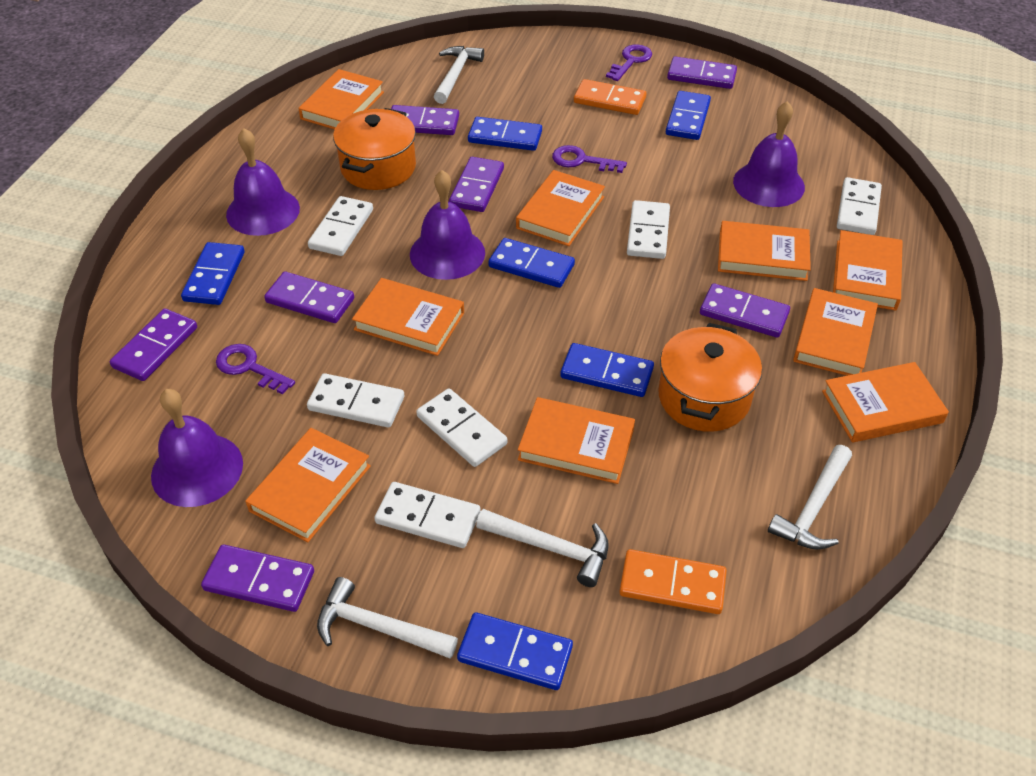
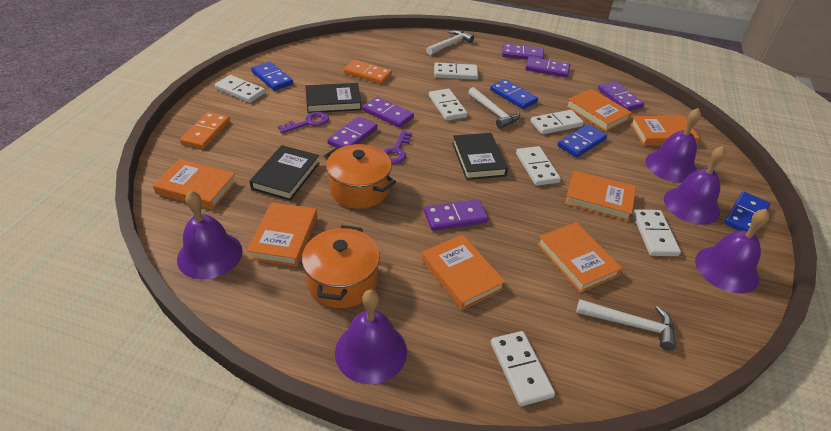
black book: none = 0 -> [249,145,320,201] [305,83,362,113] [452,133,508,180] = 3
blue domino: [181,242,245,305] [457,612,573,690] [468,117,542,151] [489,238,575,288] [560,343,654,397] [666,91,711,140] = 6 -> [251,62,293,91] [490,79,538,109] [557,124,607,158] [724,191,770,235] = 4
orange book: [246,428,371,542] [298,69,384,129] [352,278,464,356] [516,170,605,246] [518,397,635,484] [718,221,811,281] [793,288,878,376] [822,362,949,442] [833,230,902,311] = 9 -> [153,159,237,209] [247,202,317,266] [421,235,505,310] [537,222,623,293] [565,170,636,221] [566,89,632,132] [630,116,700,146] = 7
purple bell: [151,389,243,507] [226,128,300,236] [410,170,485,280] [733,101,805,207] = 4 -> [177,190,242,279] [335,290,407,384] [645,108,701,183] [664,146,726,225] [695,209,769,293] = 5
purple domino: [110,309,197,381] [201,544,314,612] [264,271,354,323] [391,105,459,135] [449,157,504,212] [667,56,737,89] [700,283,790,338] = 7 -> [327,116,378,148] [362,97,414,128] [424,199,488,231] [502,44,544,60] [525,57,570,78] [598,81,644,111] = 6
purple key: [216,344,295,395] [552,145,627,173] [606,45,652,81] = 3 -> [278,112,329,134] [384,130,412,164] = 2
white domino: [307,373,404,428] [308,196,373,256] [374,482,481,548] [416,388,507,467] [627,200,670,259] [837,177,882,235] = 6 -> [215,75,265,103] [429,89,468,121] [434,63,478,80] [491,331,555,406] [516,146,561,186] [530,110,584,134] [633,209,681,256] = 7
white hammer: [317,577,458,659] [434,46,484,104] [476,509,609,587] [768,445,852,550] = 4 -> [426,30,474,55] [468,87,520,129] [576,299,676,350] = 3

